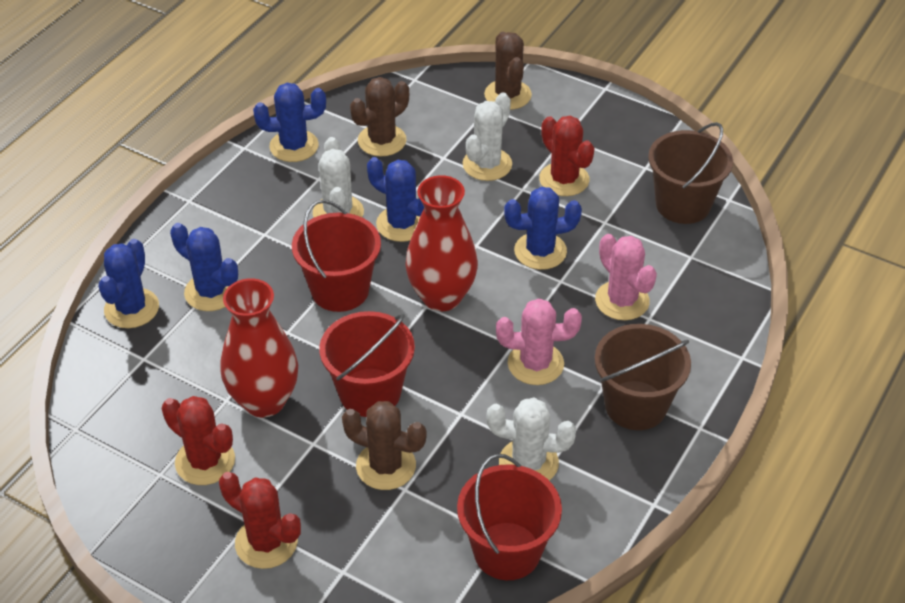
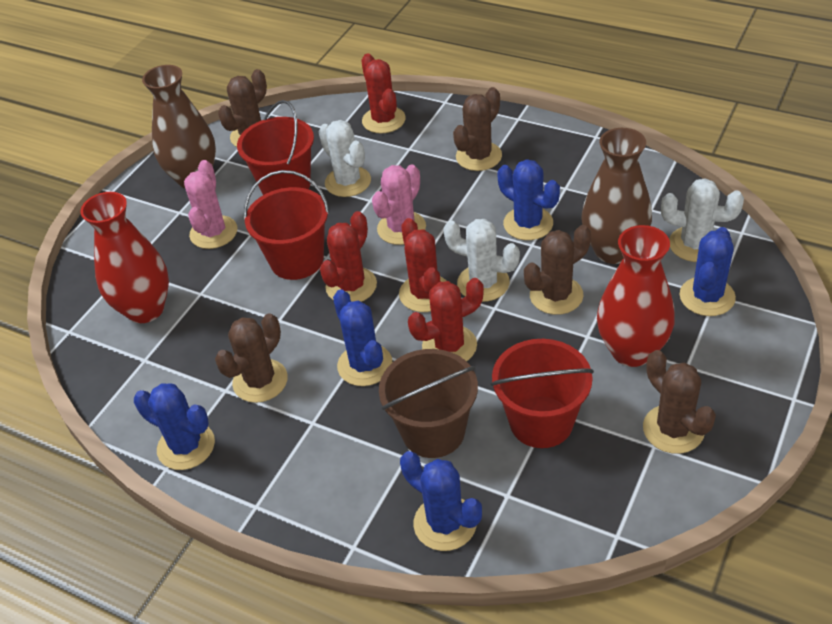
brown bucket: [595,324,691,430] [648,122,733,224] = 2 -> [379,349,478,458] = 1
brown cactus: [342,401,426,490] [350,77,409,156] [484,32,532,110] = 3 -> [215,313,288,403] [218,69,267,147] [453,87,502,171] [524,225,591,315] [643,350,716,454] = 5
brown vase: none = 0 -> [142,65,216,188] [581,128,652,264] = 2
red cactus: [162,396,235,485] [219,472,301,569] [539,116,594,196] = 3 -> [320,211,377,302] [361,53,406,133] [399,218,447,312] [408,278,484,361] = 4

